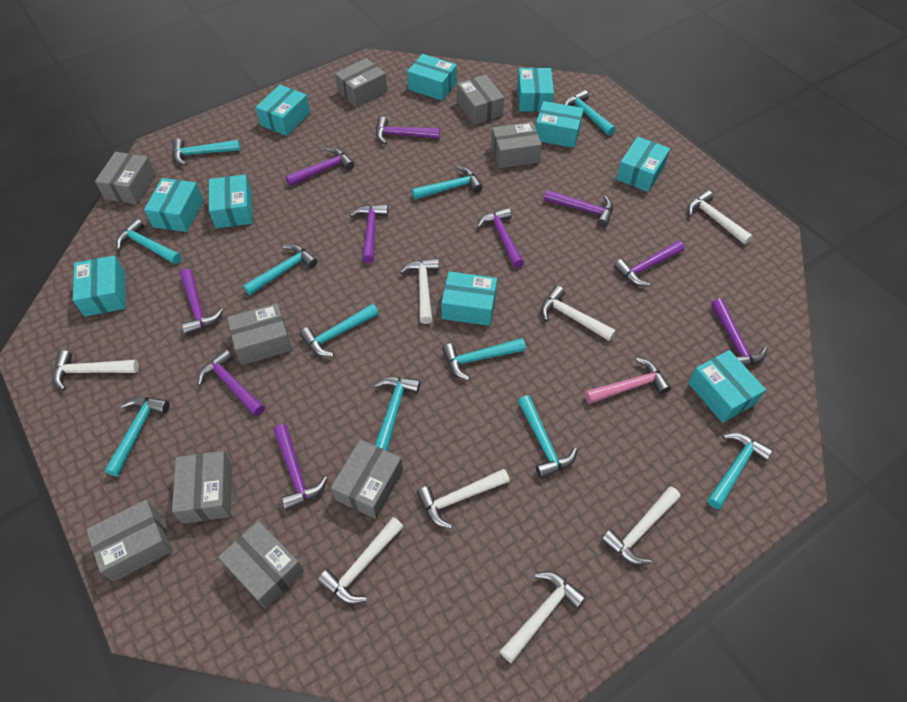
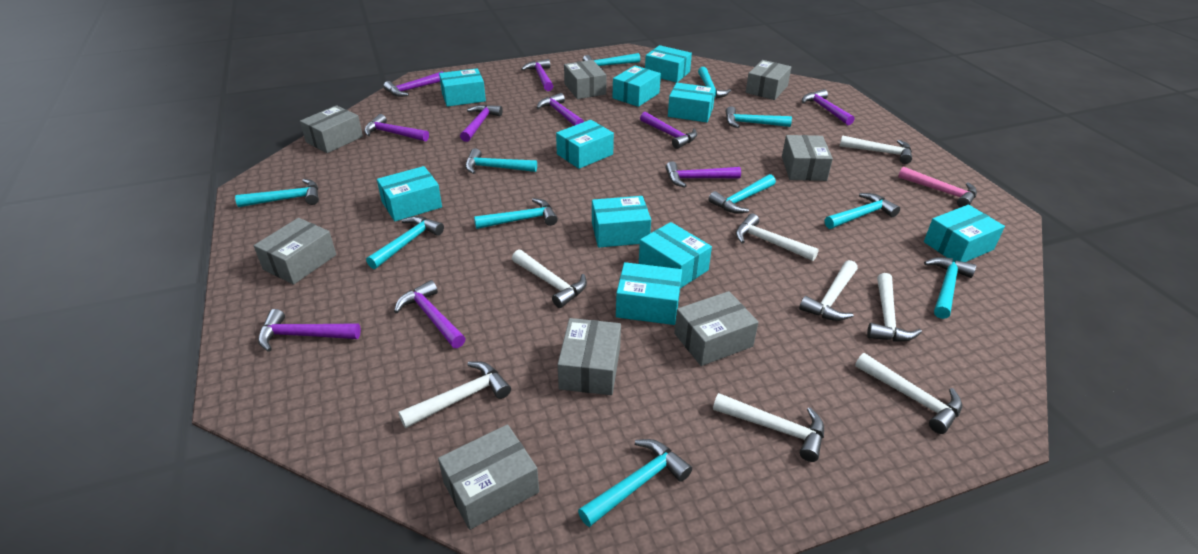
grey box: [86,500,173,582] [95,152,156,204] [172,451,232,524] [218,521,304,609] [227,303,292,365] [331,439,403,519] [335,58,387,107] [457,74,504,125] [491,122,542,168] = 9 -> [254,218,336,285] [300,105,363,153] [438,424,539,530] [558,318,621,395] [564,60,607,99] [674,291,759,366] [746,60,791,100] [782,135,833,181] = 8

